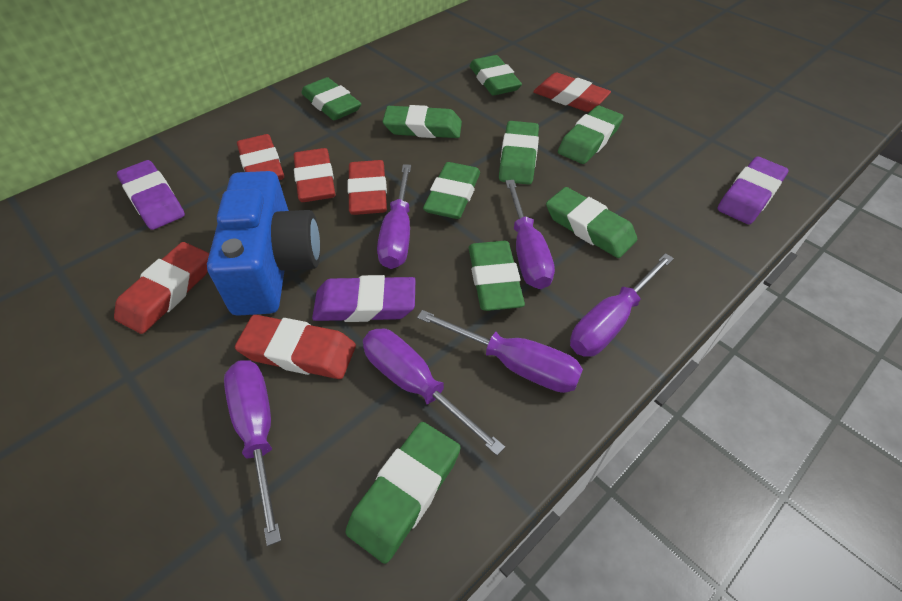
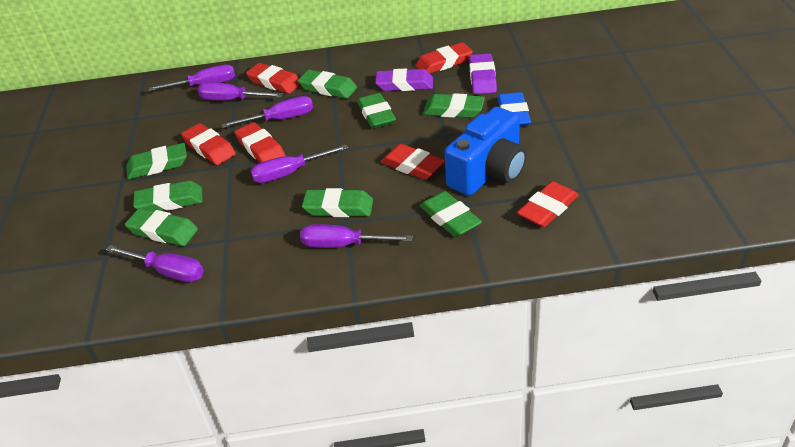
blue eraser: none = 0 -> [497,92,531,127] = 1
green eraser: [301,77,361,120] [346,422,461,564] [382,105,462,138] [423,162,480,219] [469,241,525,311] [470,55,522,96] [499,121,539,185] [546,187,637,258] [558,106,623,164] = 9 -> [125,208,198,246] [126,143,187,179] [133,181,203,211] [298,70,357,99] [302,188,373,217] [357,93,396,129] [420,191,482,237] [423,93,485,118] = 8
purple eraser: [117,160,185,230] [312,275,415,322] [717,157,788,224] = 3 -> [375,68,433,91] [469,53,497,94] = 2

